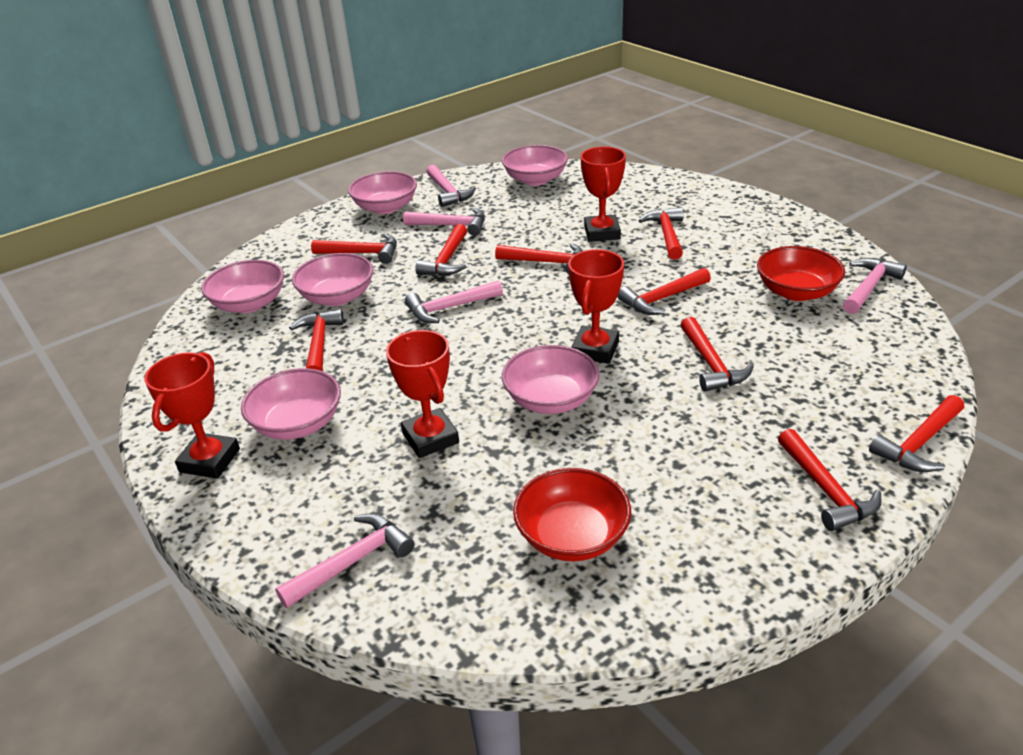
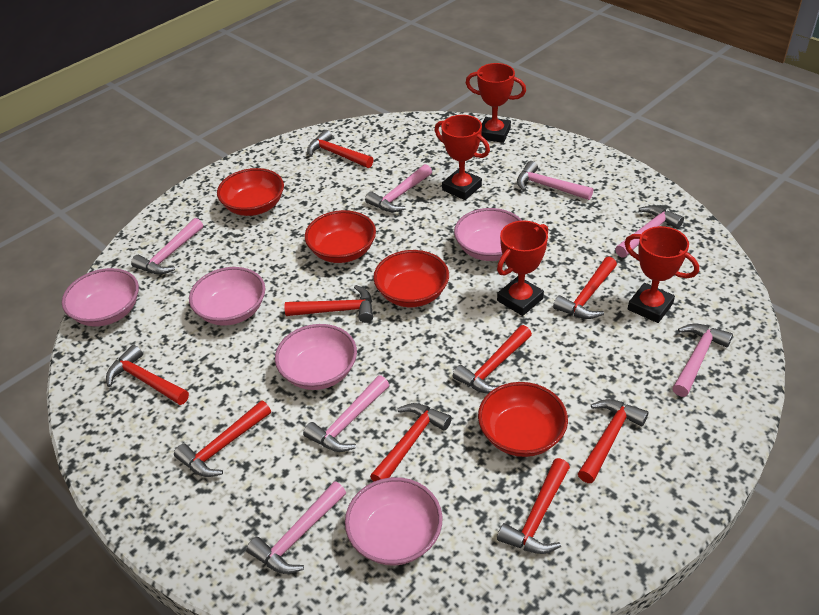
pink bowl: [201,260,284,313] [241,368,341,440] [292,253,373,306] [348,171,417,214] [502,145,568,186] [502,345,600,414] = 6 -> [62,268,139,327] [189,267,265,326] [275,324,357,390] [345,477,443,566] [454,208,522,261] = 5
pink hammer: [275,513,414,608] [403,208,485,236] [405,280,503,323] [426,165,476,207] [843,258,907,314] = 5 -> [131,218,203,275] [246,481,346,574] [303,375,389,452] [365,164,432,212] [517,161,593,200] [615,206,684,258] [673,324,733,397] = 7
red bowl: [513,468,631,561] [757,246,845,301] = 2 -> [217,168,284,216] [305,210,376,263] [373,250,449,307] [478,382,568,457] = 4

